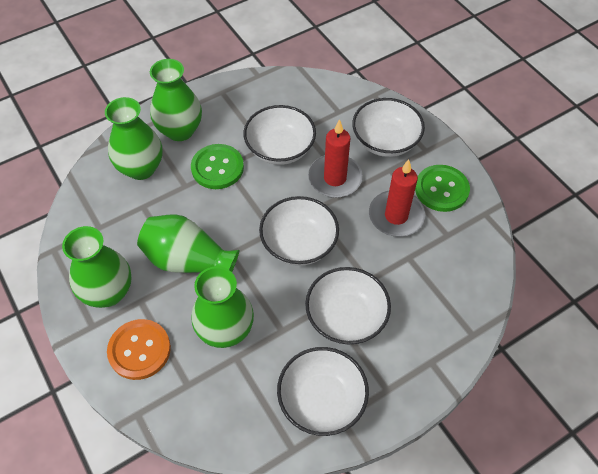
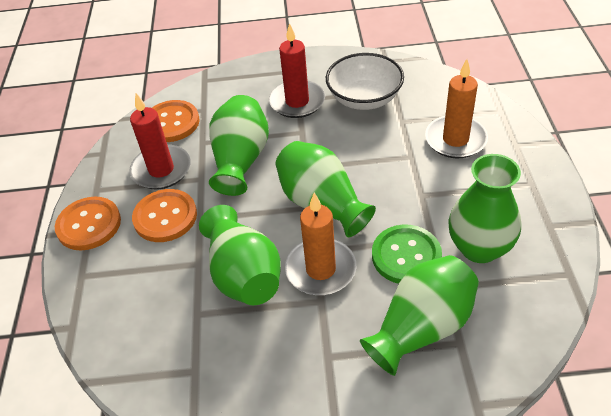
green button: [191,144,244,189] [415,165,470,212] = 2 -> [372,225,442,284] = 1
orange button: [107,319,171,380] = 1 -> [55,197,121,251] [132,189,197,242] [152,100,199,142] = 3
orange candle: none = 0 -> [285,193,356,295] [425,59,488,158] = 2
white bowl: [243,105,316,165] [259,196,339,266] [277,347,369,436] [305,267,391,344] [352,98,425,157] = 5 -> [326,53,404,110] = 1

